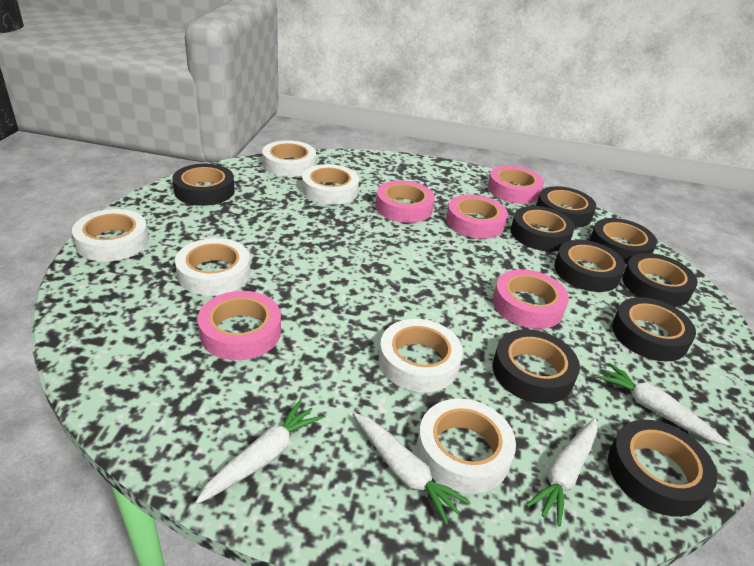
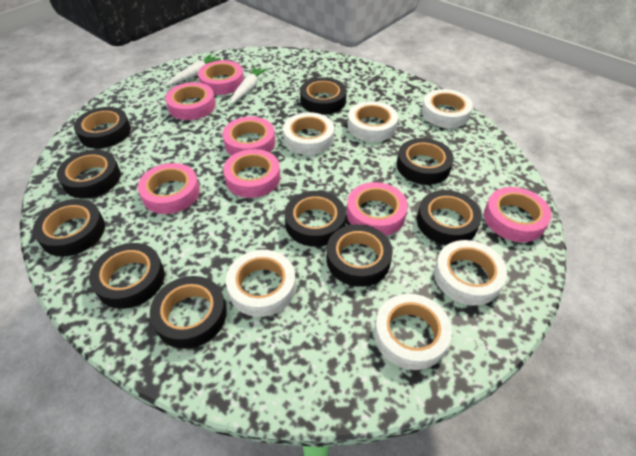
black tape: [172,164,235,206] [492,329,580,404] [511,206,575,251] [536,186,596,228] [554,240,626,292] [590,218,657,264] [608,420,717,517] [612,297,696,361] [622,253,698,307] = 9 -> [33,199,105,257] [57,150,121,198] [74,107,131,148] [89,243,165,309] [150,276,227,349] [285,191,346,247] [300,77,347,115] [327,224,393,287] [397,138,454,185] [417,190,482,245] = 10
pink tape: [198,291,281,360] [375,180,435,223] [446,194,508,239] [488,166,544,204] [493,269,569,329] = 5 -> [138,163,200,214] [165,82,216,120] [198,60,244,95] [222,116,275,156] [223,149,280,198] [347,182,408,236] [484,187,552,242] = 7
white carrot: [196,400,323,504] [354,413,471,525] [526,418,597,527] [597,363,729,446] = 4 -> [167,54,221,85] [231,66,268,104] = 2

